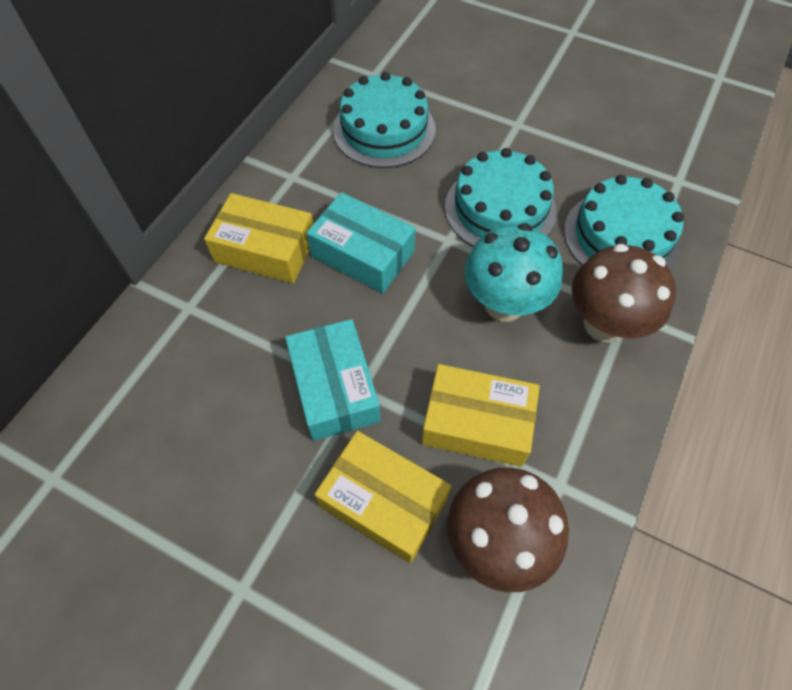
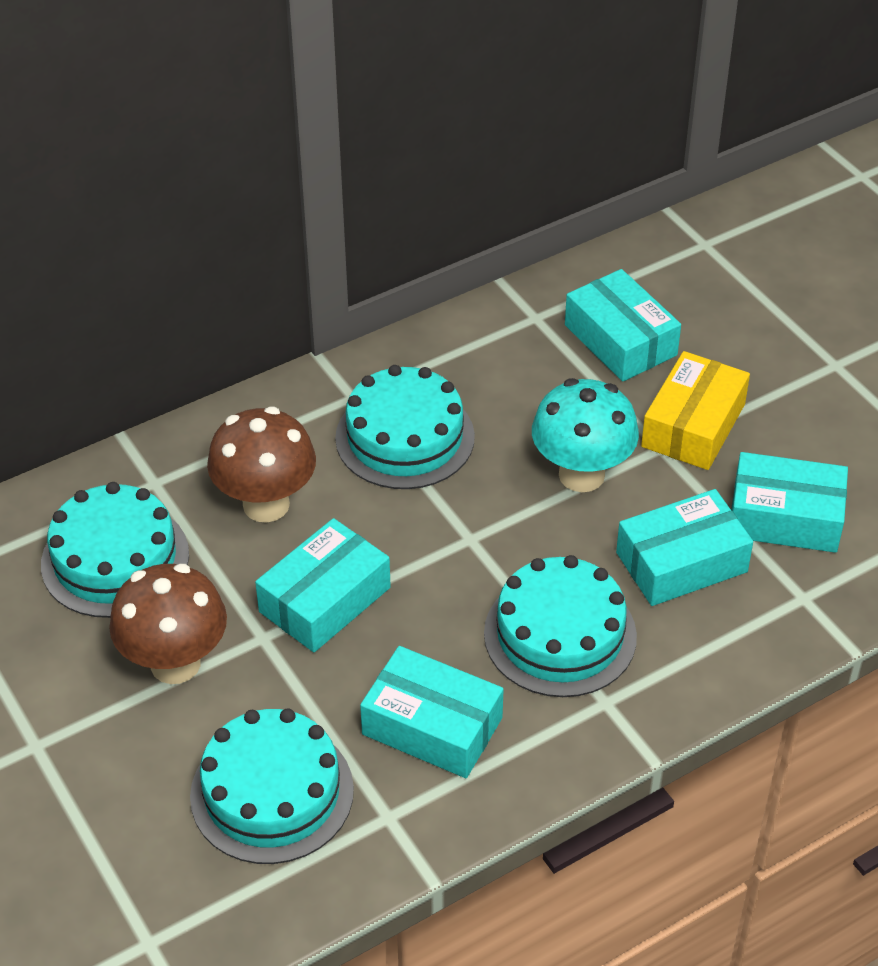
turquoise box: [285,319,381,441] [306,192,416,293] = 2 -> [255,518,391,652] [360,646,504,778] [565,269,681,381] [616,489,753,606] [731,452,848,553] = 5
turquoise cake: [333,72,436,168] [445,148,557,247] [564,175,684,270] = 3 -> [41,482,189,618] [190,708,354,864] [335,365,475,489] [484,555,637,697] = 4
yellow box: [204,193,313,283] [315,431,451,563] [422,364,540,467] = 3 -> [641,351,750,470] = 1

